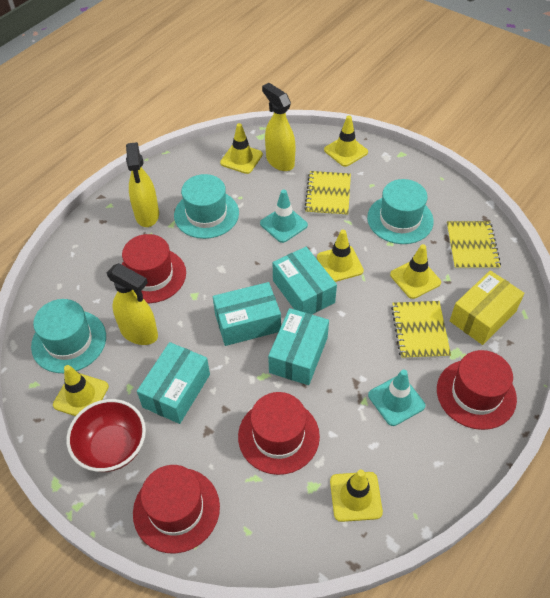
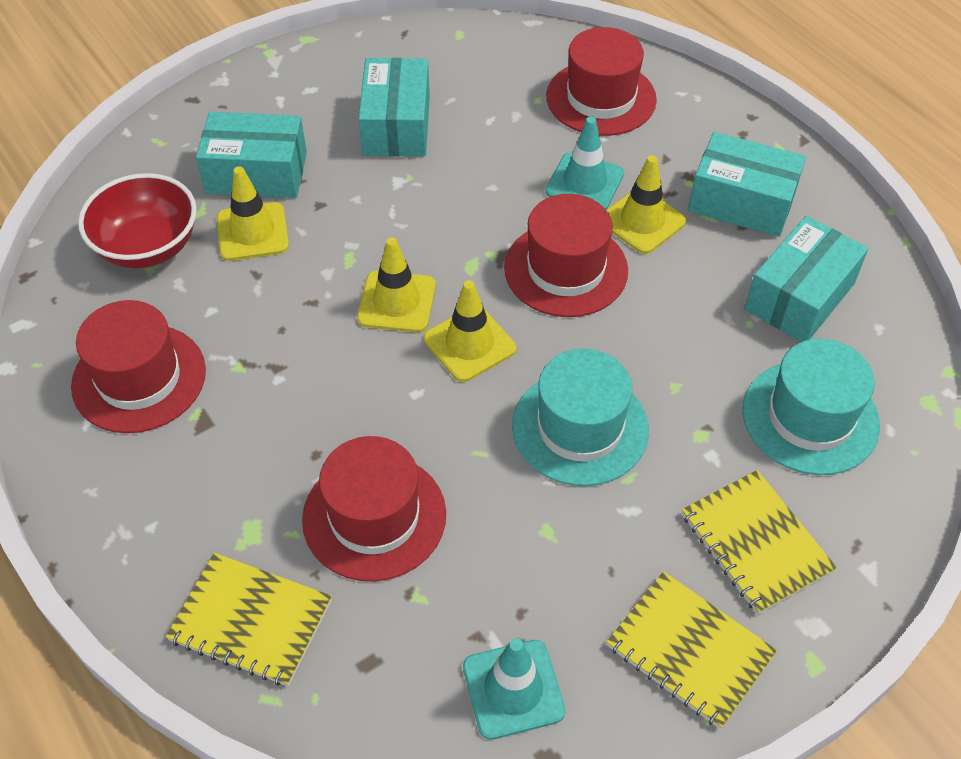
turquoise hat: [31,299,106,373] [174,174,239,239] [367,179,434,244] = 3 -> [512,349,649,486] [742,339,880,475] = 2
yellow box: [450,270,525,345] = 1 -> none = 0
yellow spray bottle: [107,263,158,345] [126,142,159,227] [262,83,296,171] = 3 -> none = 0
yellow traffic cone: [53,365,109,416] [220,123,263,174] [317,230,364,282] [324,116,368,167] [330,470,383,522] [390,244,441,299] = 6 -> [217,166,289,261] [357,238,436,333] [424,280,516,382] [606,155,686,254] = 4

